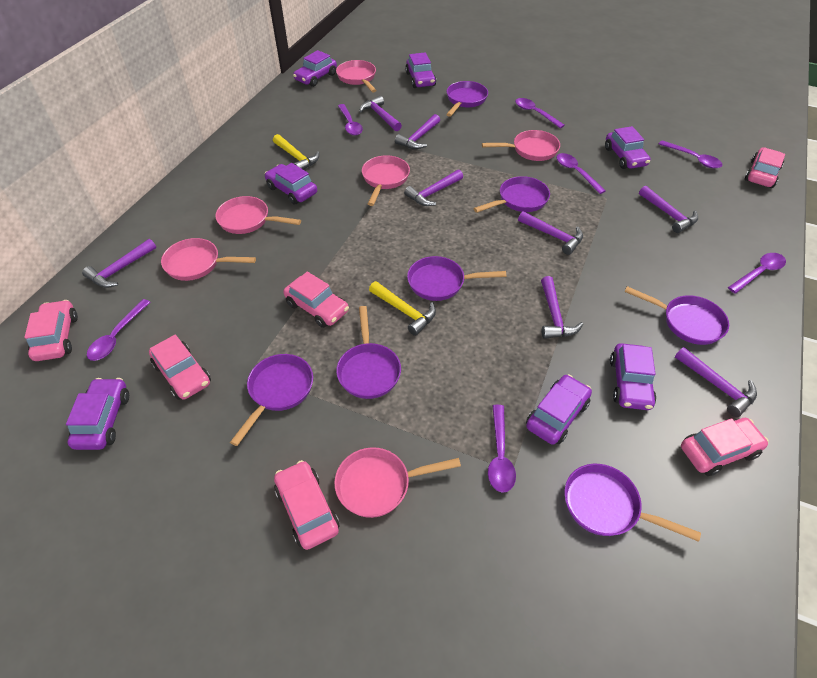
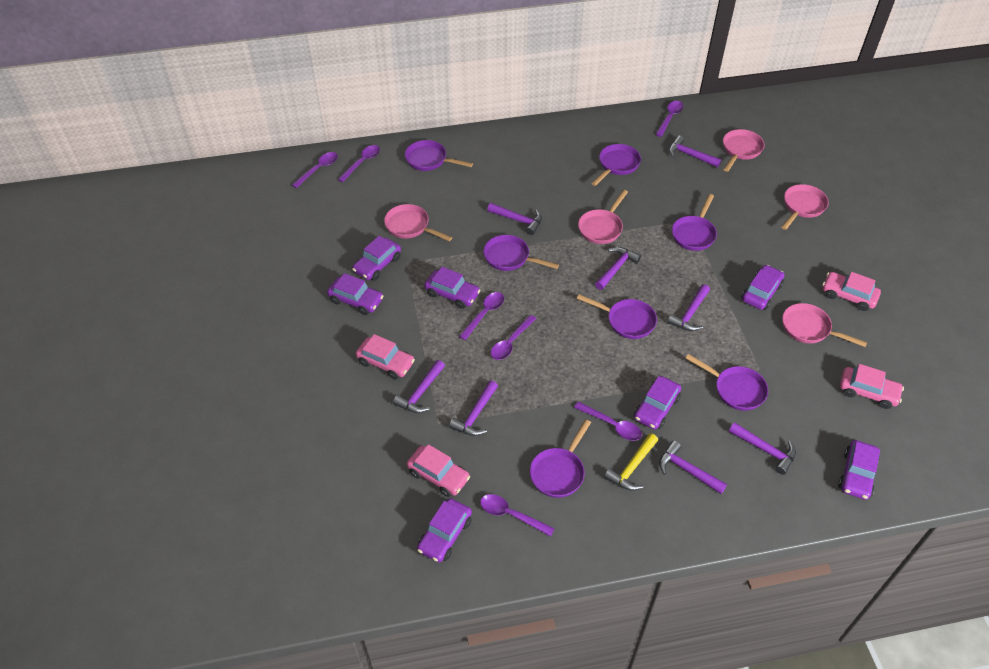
pink car: [24,300,78,361] [149,335,211,400] [274,460,339,550] [283,272,349,328] [681,418,769,476] [745,147,785,188] = 6 -> [356,334,415,379] [407,444,470,497] [822,272,881,311] [840,364,904,409] = 4
pink pan: [161,238,256,281] [215,196,301,234] [334,447,461,518] [336,60,377,93] [362,155,410,206] [482,130,560,161] = 6 -> [384,204,452,241] [578,190,628,244] [723,129,764,172] [781,184,829,230] [782,303,867,347] = 5
yellow hammer: [273,134,319,170] [369,281,436,336] = 2 -> [604,433,658,491] = 1

